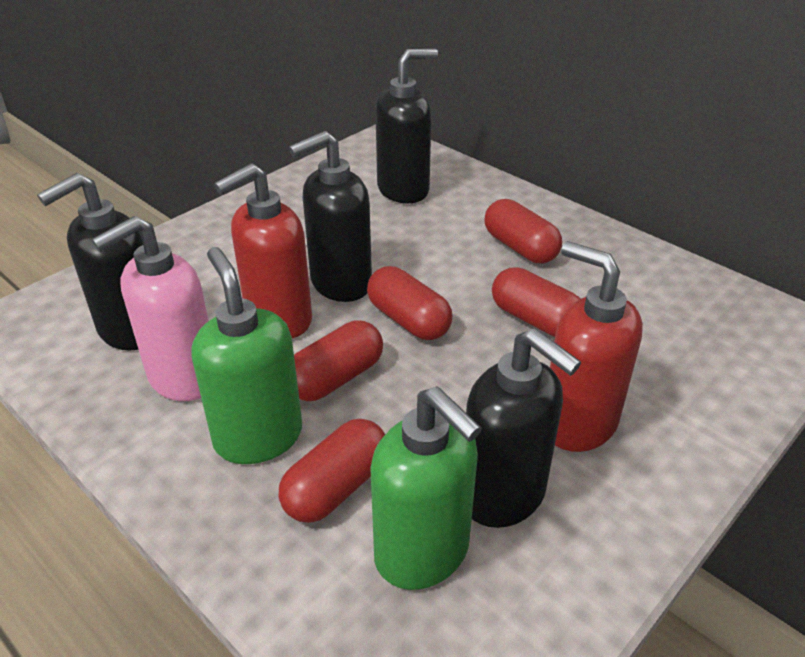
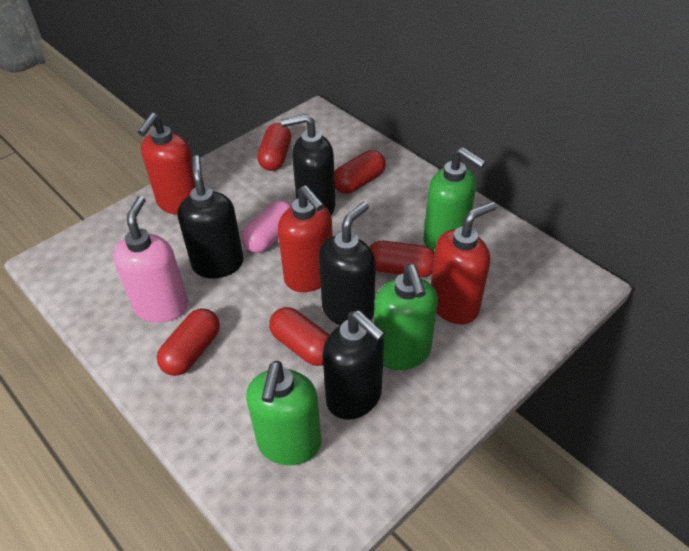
green soap dispenser: [191,247,302,464] [370,386,482,590] = 2 -> [246,361,321,465] [374,265,438,370] [424,147,486,252] = 3
pink capsule: none = 0 -> [241,201,292,253] = 1
red soap dispenser: [214,163,312,338] [550,241,643,452] = 2 -> [138,113,196,215] [278,185,333,292] [431,202,496,324] = 3

